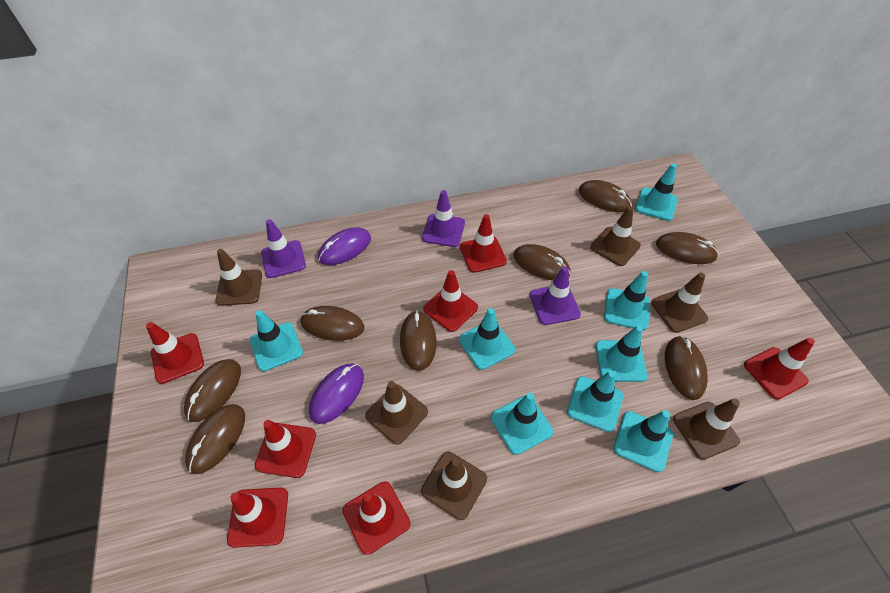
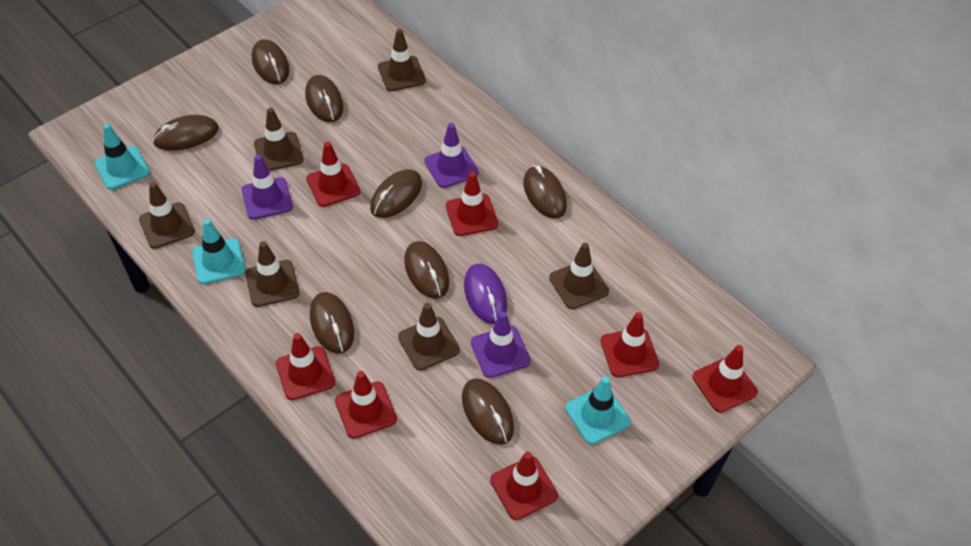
purple mouse: [309,363,364,424] [318,227,371,265] = 2 -> [464,264,507,324] = 1
turquoise traffic cone: [250,310,303,371] [459,308,515,370] [491,392,553,455] [567,370,623,432] [595,325,648,382] [604,271,650,330] [614,410,673,472] [635,164,678,221] = 8 -> [95,124,150,190] [192,219,245,284] [565,376,631,445] = 3

